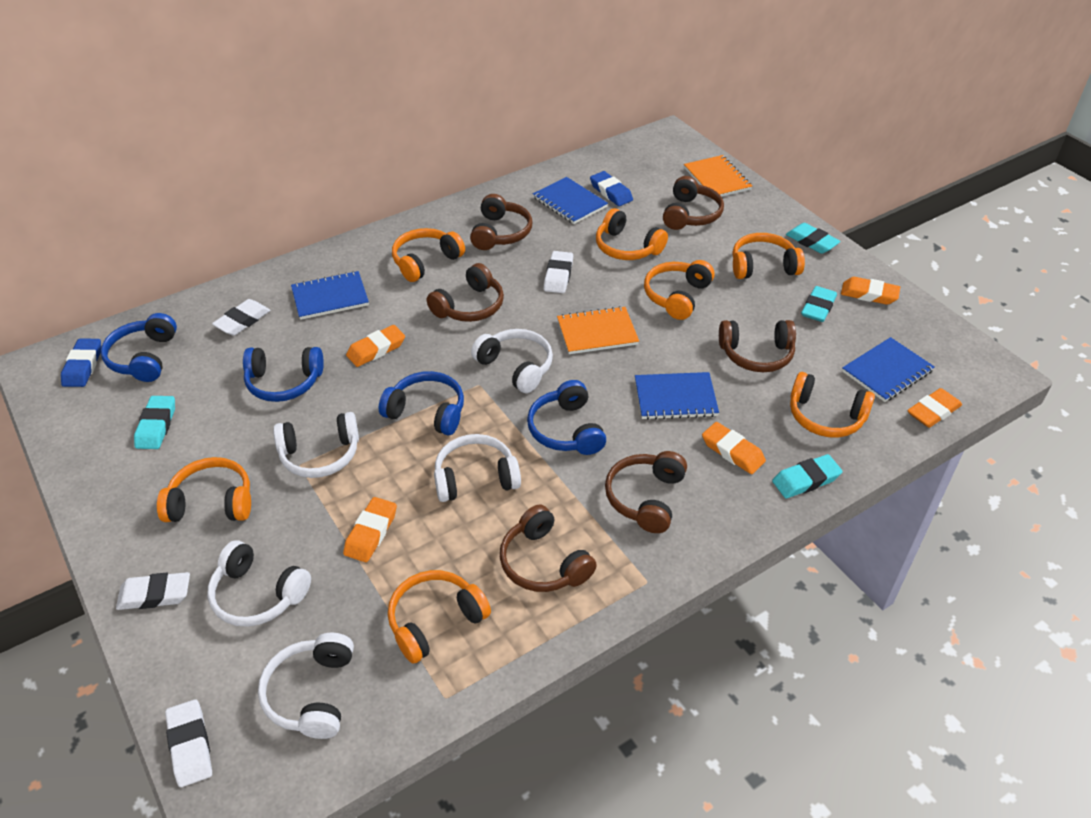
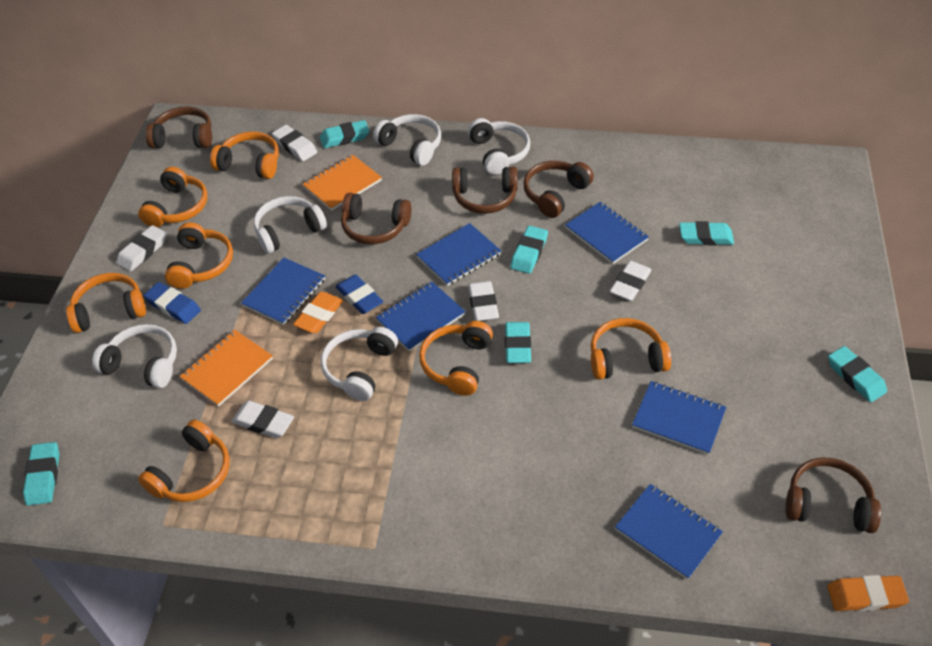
blue headphones: [101,313,177,382] [243,347,324,402] [379,371,464,435] [527,380,606,455] = 4 -> none = 0
blue notebook: [291,271,369,320] [533,177,608,224] [635,372,719,420] [842,337,935,402] = 4 -> [241,258,325,325] [376,282,466,351] [416,223,501,286] [565,202,649,264] [615,484,723,580] [632,381,726,455] = 6
brown headphones: [427,263,504,322] [470,194,532,250] [500,505,597,592] [605,451,687,533] [663,176,724,230] [719,320,796,372] = 6 -> [145,106,212,148] [341,193,412,244] [452,166,518,214] [524,161,594,218] [785,457,881,533] = 5
orange eraser: [343,497,397,562] [346,325,405,367] [702,422,766,474] [841,277,900,305] [907,388,962,428] = 5 -> [293,292,343,333] [827,575,909,611] = 2
turquoise eraser: [134,396,175,449] [772,454,843,498] [786,223,841,254] [801,286,837,322] = 4 -> [23,442,59,506] [320,120,369,148] [505,322,531,363] [510,226,548,274] [679,221,734,245] [828,346,887,402] = 6
white eraser: [116,572,190,610] [165,699,212,787] [212,299,270,335] [544,251,573,293] = 4 -> [116,225,166,272] [231,401,294,438] [272,125,317,161] [468,281,499,321] [610,261,652,301] = 5

